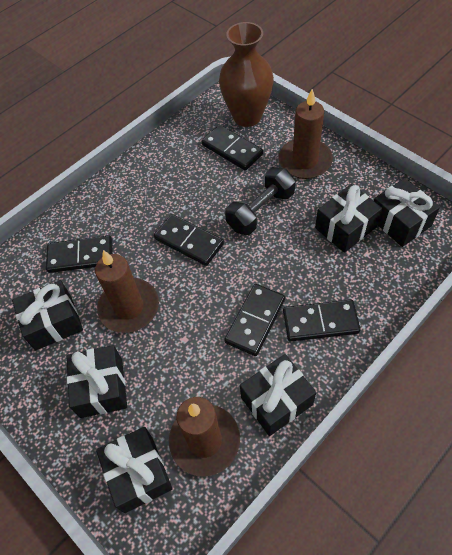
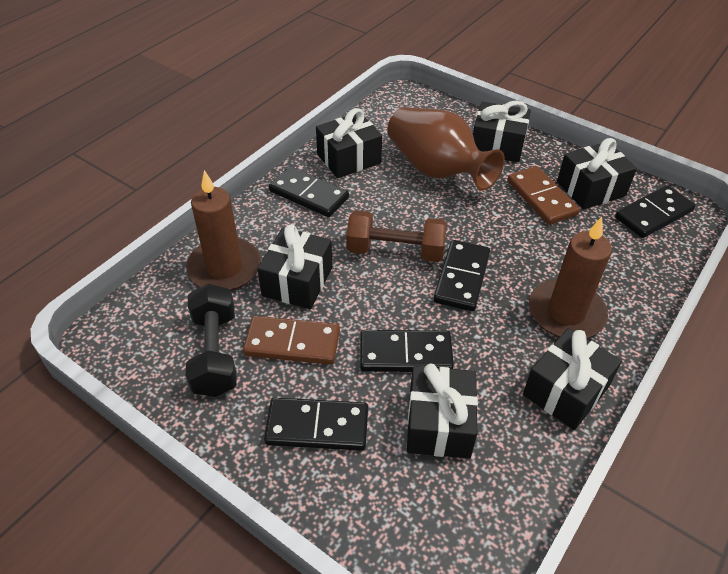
brown candle: [95,250,159,333] [169,397,240,477] [278,89,333,179] = 3 -> [186,170,261,291] [529,217,612,338] = 2
brown domino: none = 0 -> [243,316,340,365] [507,166,580,225] = 2
brown dumbbell: none = 0 -> [346,210,447,262] = 1

